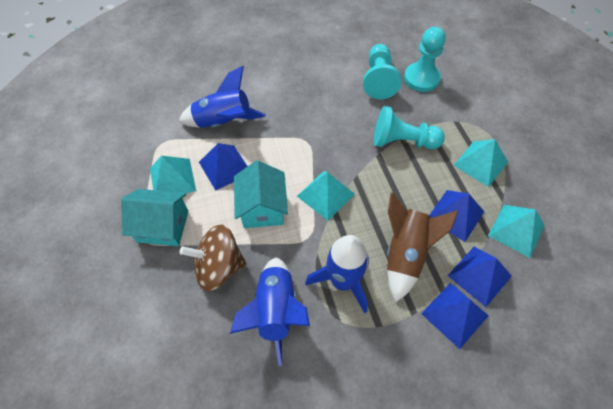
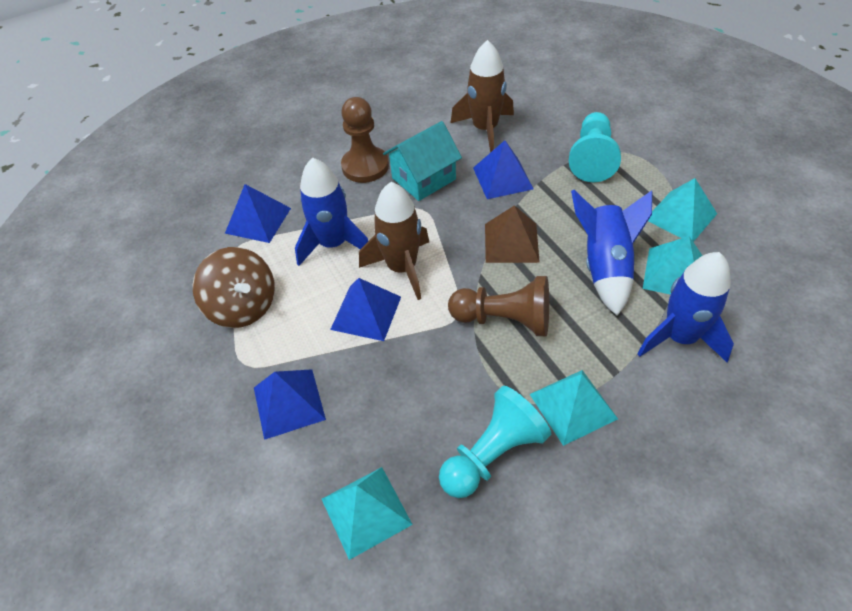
brown pawn: none = 0 -> [341,97,389,183] [448,276,549,336] = 2
brown pyramid: none = 0 -> [485,205,540,263] = 1
brown rocket: [387,192,458,302] = 1 -> [359,182,429,300] [451,40,514,153] = 2
turquoise house: [121,189,188,246] [234,160,288,228] = 2 -> [383,121,462,201] = 1
turquoise pawn: [363,44,401,99] [374,106,445,149] [404,27,446,92] = 3 -> [439,386,551,498] [569,112,621,182] = 2

